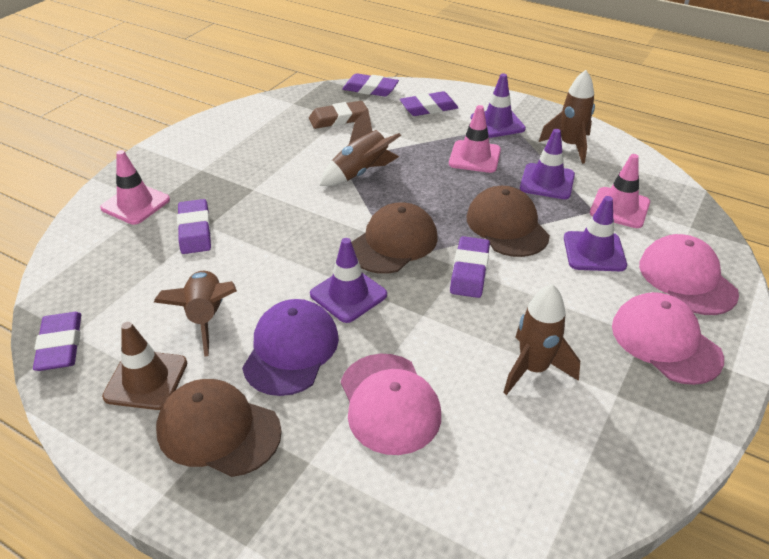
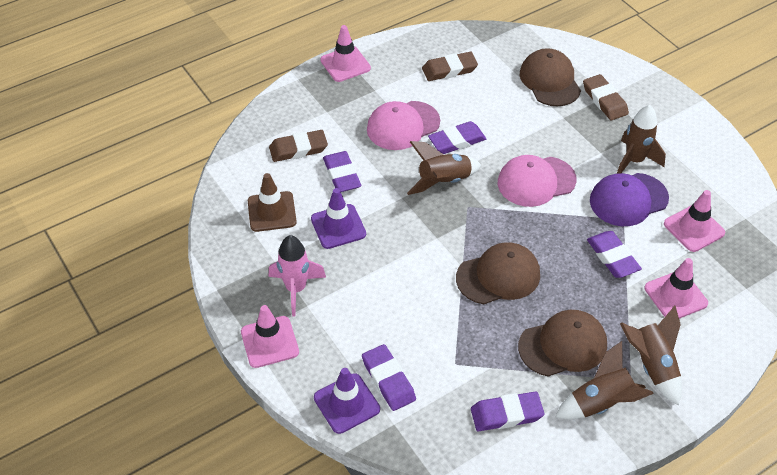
brown eraser: [309,101,369,129] = 1 -> [269,130,328,162] [422,52,478,81] [583,74,629,120] = 3
pink cap: [341,354,441,455] [612,292,724,385] [639,234,739,315] = 3 -> [367,101,440,150] [498,155,576,207] = 2
pink rocket: none = 0 -> [269,235,326,316] = 1
pink traffic cone: [100,150,170,225] [449,105,501,173] [590,154,650,228] = 3 -> [241,305,299,368] [320,25,371,82] [644,258,708,319] [664,190,725,252] = 4
purple traffic cone: [310,238,387,323] [471,73,526,138] [520,129,575,199] [564,196,627,271] = 4 -> [311,188,366,249] [314,368,380,434] = 2

